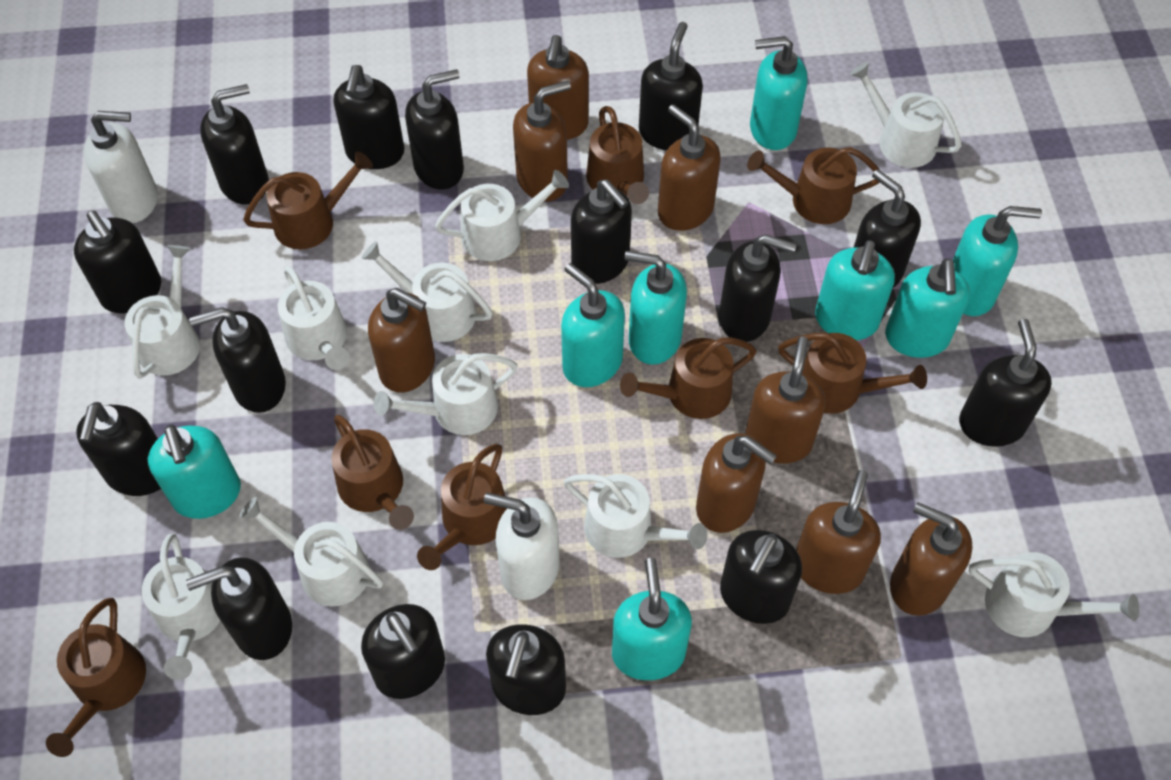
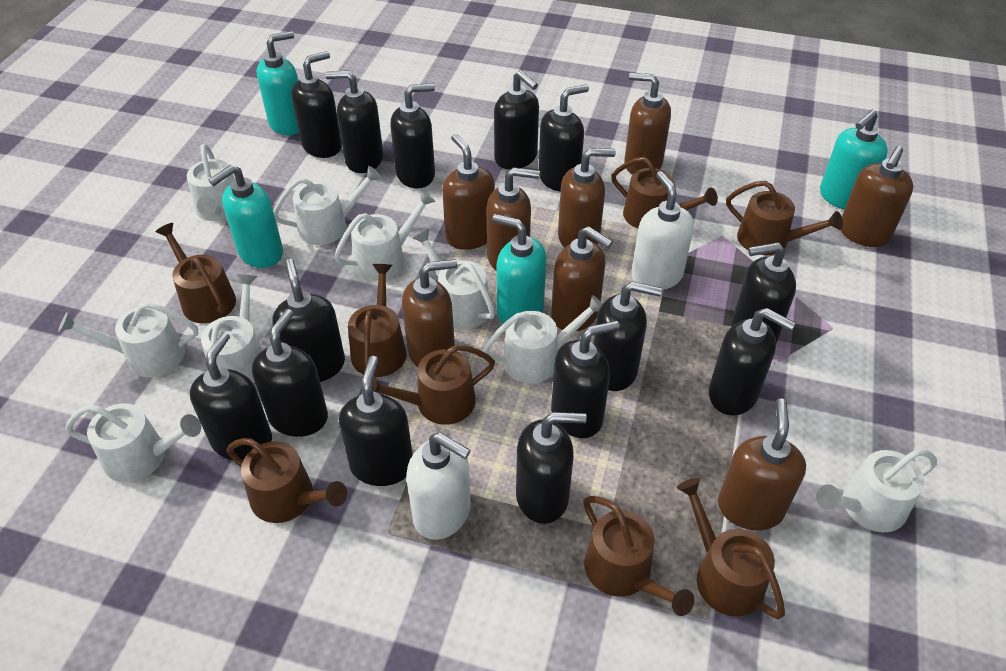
black soap dispenser: [74,210,161,313] [76,402,161,496] [186,557,292,660] [189,307,286,413] [200,84,269,205] [334,65,404,169] [361,604,445,699] [405,69,464,190] [486,624,566,715] [571,180,632,284] [639,22,703,150] [719,234,797,342] [720,530,802,624] [854,169,921,289] [959,319,1052,447] = 15 -> [190,332,272,460] [252,309,328,437] [272,259,345,382] [291,51,342,158] [325,70,383,173] [339,356,413,486] [390,83,435,188] [494,70,539,170] [516,412,587,524] [539,84,589,192] [551,321,619,438] [593,281,662,391] [709,308,796,416] [732,242,796,343] = 14
turquoise soap dispenser: [148,424,241,519] [561,263,625,387] [612,558,692,680] [624,251,687,365] [750,36,807,150] [815,240,895,340] [885,258,970,358] [952,206,1042,316] = 8 -> [209,165,283,268] [257,31,299,135] [492,214,546,324] [820,110,888,210] = 4
white watering can: [125,245,200,379] [142,533,220,680] [239,497,383,606] [278,266,349,370] [361,241,493,342] [374,353,518,435] [435,170,569,261] [564,474,707,558] [850,62,962,168] [969,552,1139,637] = 10 -> [58,302,198,377] [65,403,201,482] [187,143,235,221] [201,274,263,383] [273,166,382,245] [334,190,436,280] [413,229,495,330] [482,295,602,383] [816,449,937,532] = 9

